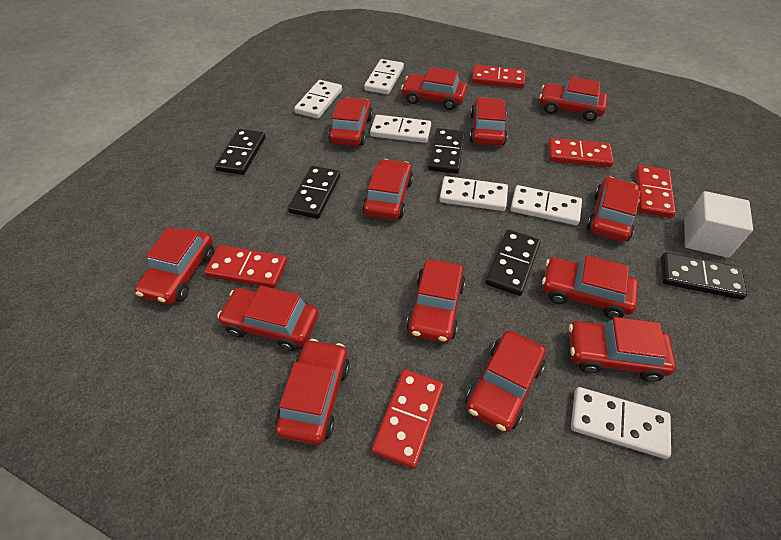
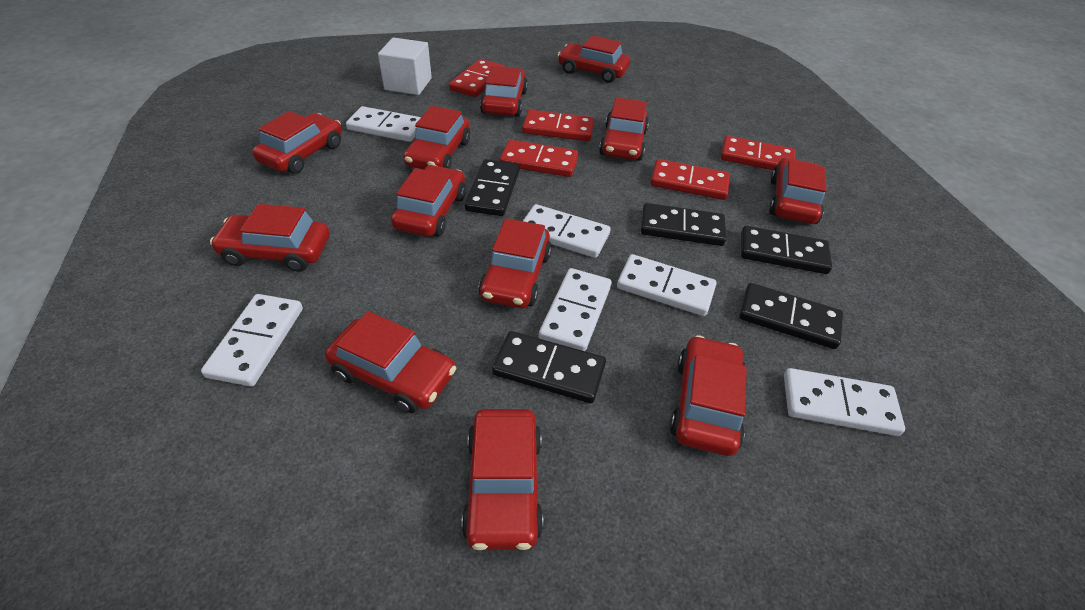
red car: [135,227,214,304] [217,286,319,351] [275,339,350,445] [328,97,373,146] [362,159,413,220] [401,67,467,110] [406,259,465,343] [466,330,546,432] [469,97,507,146] [539,77,607,121] [542,255,638,319] [569,317,676,382] [587,177,640,242] = 13 -> [210,204,330,272] [252,111,342,174] [325,311,456,413] [391,165,466,237] [403,106,470,170] [461,409,543,550] [479,218,552,308] [480,66,528,117] [558,35,630,83] [599,97,649,161] [670,335,747,456] [769,158,827,224] = 12

